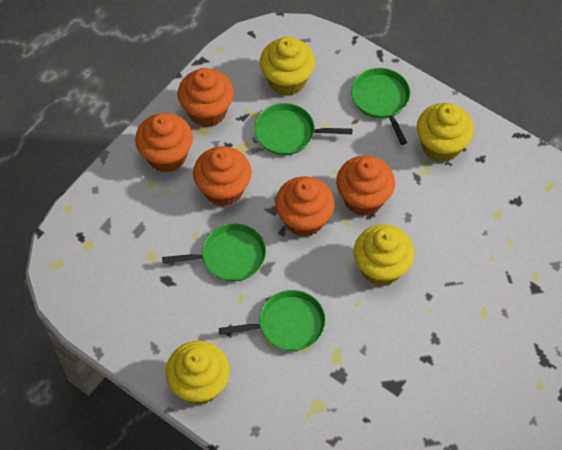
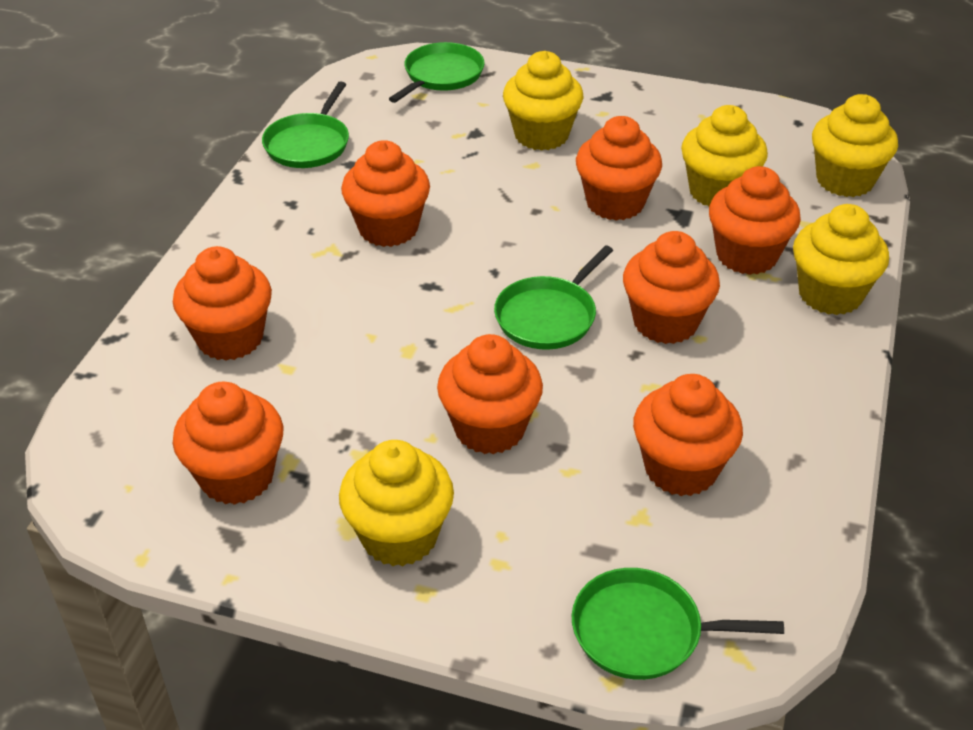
orange cupcake: [135,113,193,173] [177,68,234,127] [193,146,252,207] [275,176,335,237] [336,156,395,216] = 5 -> [173,246,272,361] [173,382,283,505] [341,140,430,247] [437,334,543,454] [576,116,662,221] [623,231,720,344] [633,374,743,496] [709,166,801,275] = 8
yellow cupcake: [165,341,230,405] [260,36,315,96] [353,224,414,286] [417,103,474,162] = 4 -> [339,440,454,566] [503,51,583,151] [681,105,768,206] [793,204,889,315] [812,94,898,197] = 5

